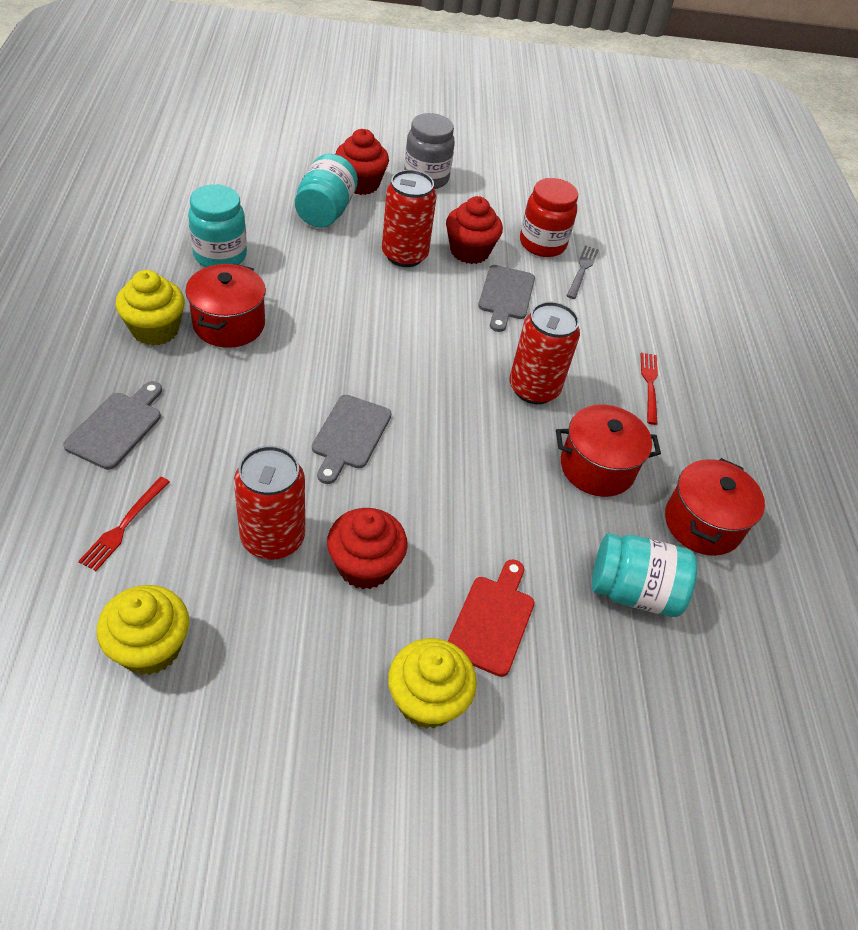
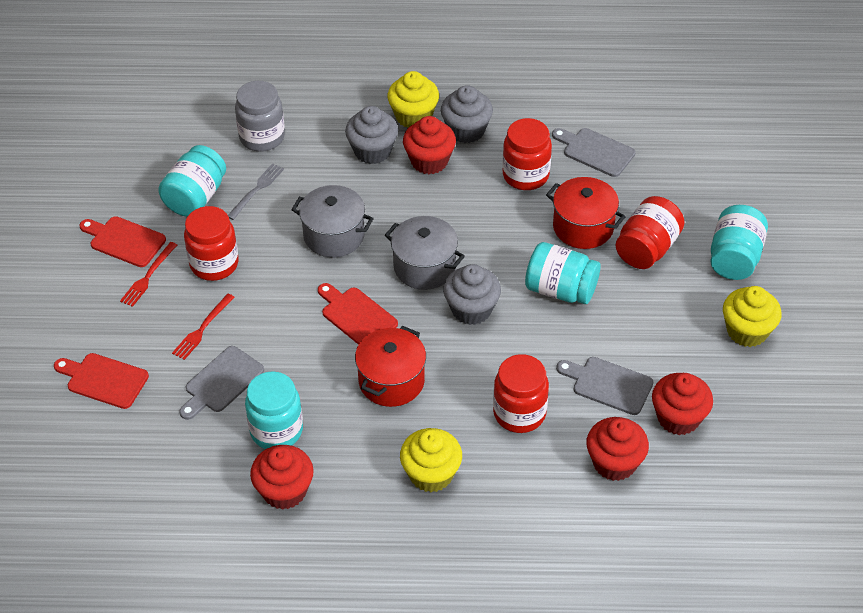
grey cupcake: none = 0 -> [345,106,398,164] [441,85,493,143] [443,264,501,325] = 3
grey pot: none = 0 -> [291,185,374,258] [385,216,465,290] = 2
red can: [234,446,305,560] [382,170,437,267] [509,302,580,404] = 3 -> none = 0
red cupcake: [327,508,408,589] [336,129,389,195] [446,196,503,264] = 3 -> [250,445,314,510] [403,116,456,174] [586,417,649,481] [652,373,713,435] = 4
red cutting board: [448,560,535,677] = 1 -> [54,353,149,409] [80,216,166,267] [318,283,398,345] = 3
red jar: [520,178,578,257] = 1 -> [184,206,239,281] [493,354,549,433] [502,118,552,190] [615,196,685,269] = 4
red pot: [186,263,266,348] [556,405,661,497] [665,458,765,556] = 3 -> [355,326,426,407] [546,177,626,249] = 2
turquoise jar: [188,184,247,267] [295,154,358,227] [592,533,697,617] = 3 -> [158,145,226,217] [245,371,303,449] [525,242,601,304] [710,205,768,280] = 4

